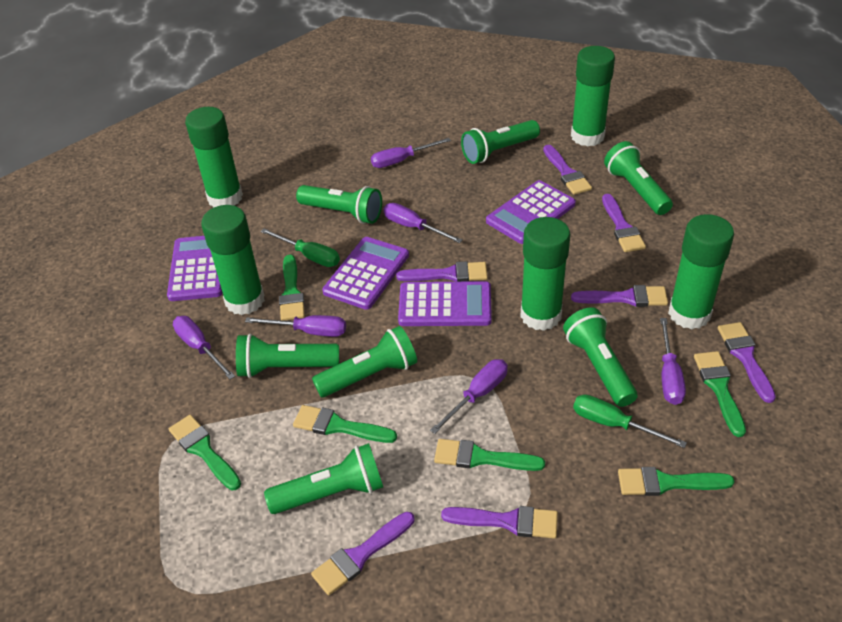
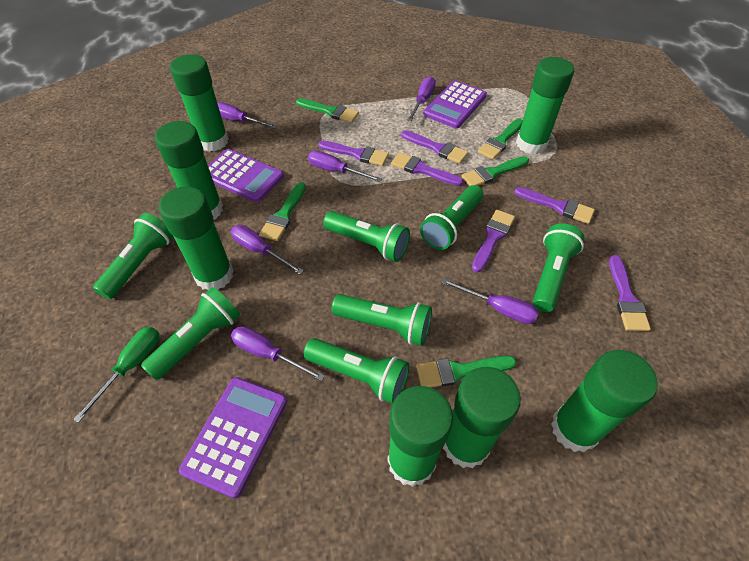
green brush: [169,415,241,490] [279,255,305,321] [293,405,397,443] [434,439,545,471] [618,467,735,496] [694,351,746,437] = 6 -> [259,182,306,241] [296,98,359,123] [416,356,516,388] [461,156,529,186] [478,119,523,160] = 5
green glue stick: [185,107,243,208] [201,205,265,315] [520,217,571,331] [571,46,615,146] [668,214,734,329] = 5 -> [155,121,223,220] [159,186,234,290] [170,54,229,152] [387,386,453,487] [443,367,521,468] [516,57,574,154] [551,350,658,452] = 7
green screwdriver: [261,228,340,267] [573,394,687,448] = 2 -> [73,326,159,423] = 1
purple brush: [311,512,414,595] [396,261,488,282] [441,506,558,539] [543,145,592,195] [571,285,668,307] [602,194,646,252] [718,322,776,403] = 7 -> [318,141,389,166] [391,152,463,186] [401,130,468,164] [472,210,515,272] [514,187,595,224] [609,255,651,331] = 6
purple calculator: [167,236,223,301] [322,237,409,310] [398,281,492,326] [486,180,576,244] = 4 -> [179,377,287,498] [208,149,284,202] [423,81,487,128] = 3

